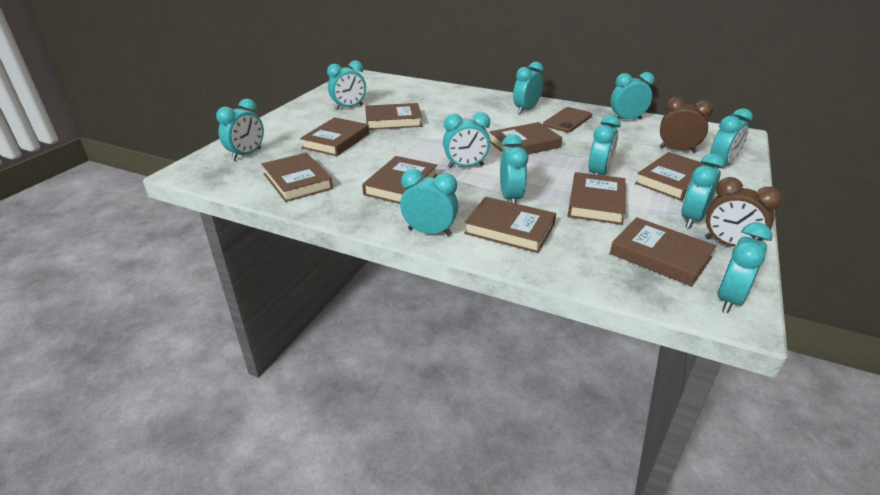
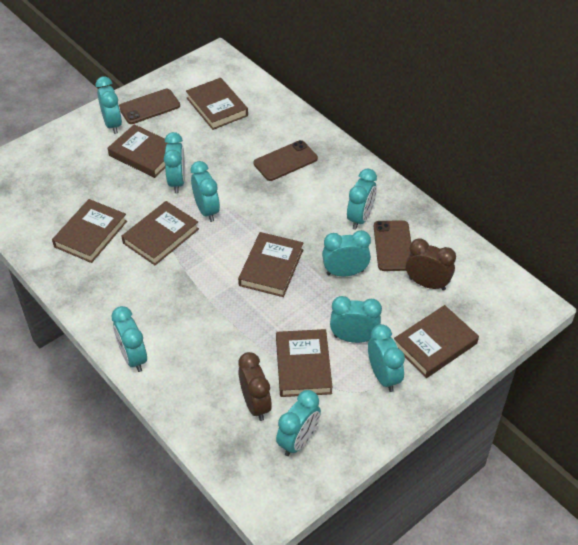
brown book: [262,153,333,202] [300,117,369,156] [362,156,437,204] [365,103,422,130] [464,197,556,253] [489,122,562,154] [568,172,626,225] [610,217,716,287] [635,152,712,201] = 9 -> [52,199,127,263] [108,124,168,178] [122,201,199,265] [186,78,248,130] [238,232,303,297] [276,329,333,397] [394,305,479,378] = 7
brown phone: [543,107,592,132] = 1 -> [119,89,180,124] [253,140,318,181] [374,220,411,271] = 3
turquoise clock: [216,99,264,160] [327,61,366,110] [400,169,458,236] [443,112,491,168] [500,134,528,203] [513,62,543,114] [588,115,621,175] [610,72,655,119] [681,153,725,228] [710,108,753,168] [717,222,773,313] = 11 -> [96,76,122,134] [111,306,147,372] [164,132,185,193] [191,161,220,222] [276,390,321,456] [322,230,371,277] [330,296,382,343] [347,169,377,230] [368,324,405,392] = 9

